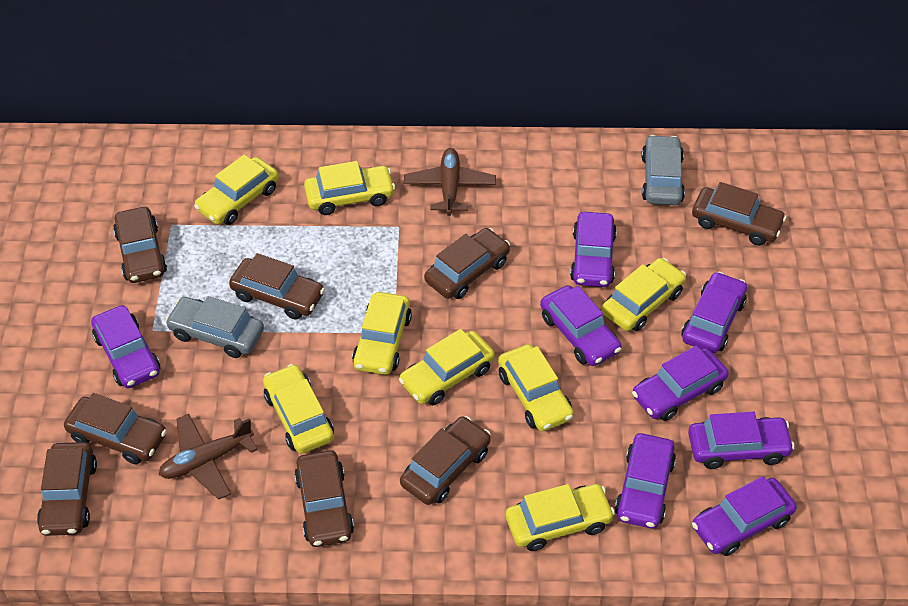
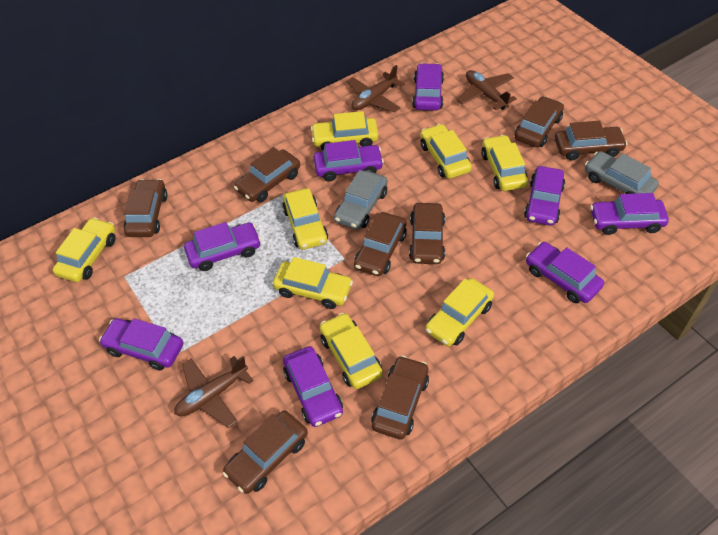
brown plane: [159,414,258,500] [404,148,496,216] = 2 -> [174,356,254,428] [347,65,404,112] [457,70,517,110] = 3

